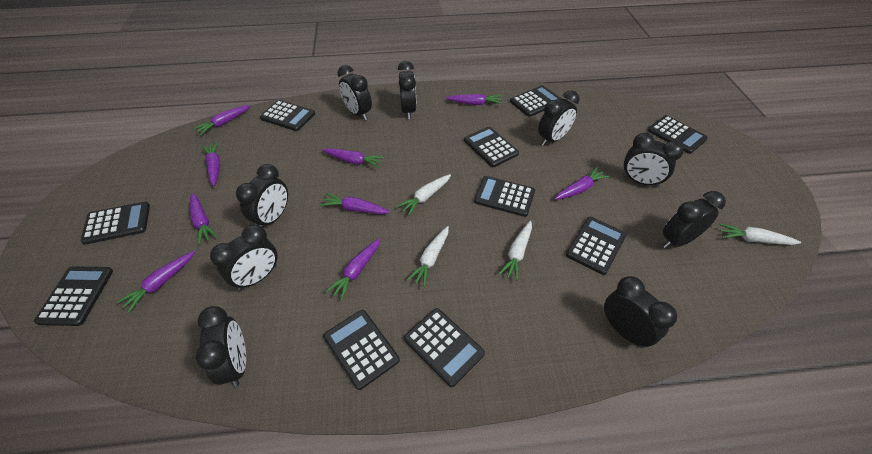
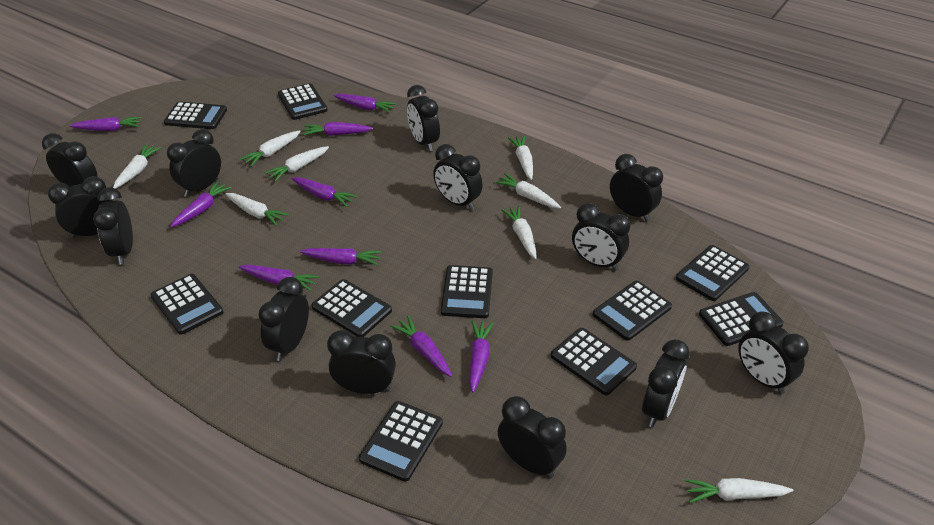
black clock: [196,306,246,387] [210,224,278,290] [236,164,288,228] [337,65,372,120] [398,61,417,119] [538,90,579,146] [604,276,677,348] [622,133,684,188] [663,191,726,248] = 9 -> [42,133,98,187] [48,176,113,238] [93,187,133,265] [167,129,221,197] [258,277,309,361] [327,330,396,394] [407,85,440,151] [433,144,483,210] [498,396,567,478] [572,203,630,271] [610,154,663,222] [642,339,690,427] [738,311,809,394] = 13
white carrot: [397,174,451,216] [407,226,449,287] [499,221,532,281] [719,223,801,245] = 4 -> [113,145,161,189] [225,193,289,226] [240,131,301,167] [265,146,329,182] [494,173,561,209] [501,206,537,259] [508,136,533,180] [685,478,793,503] = 8

